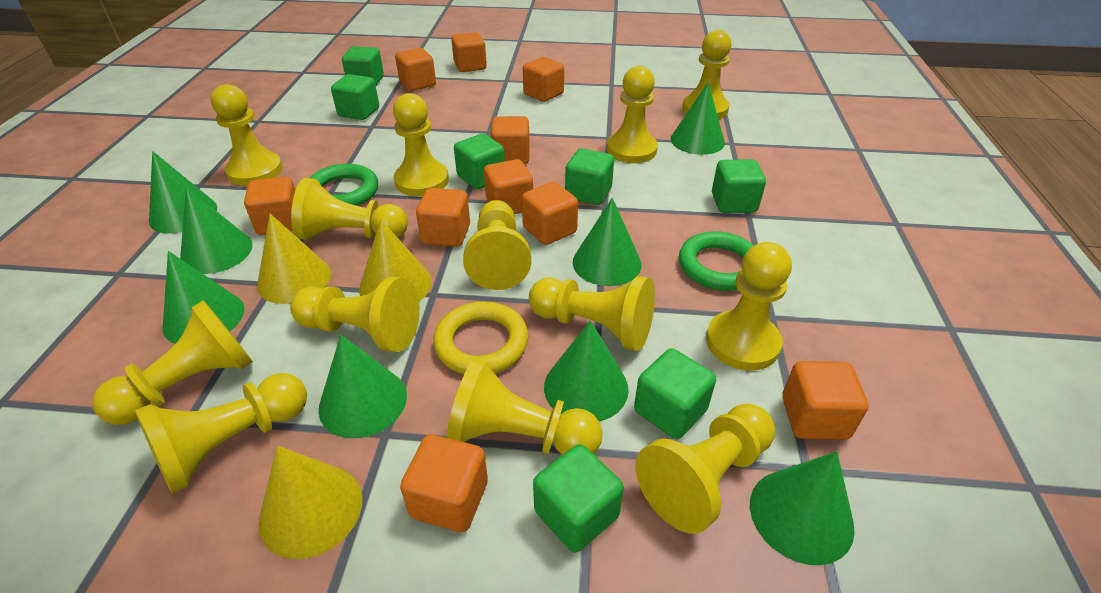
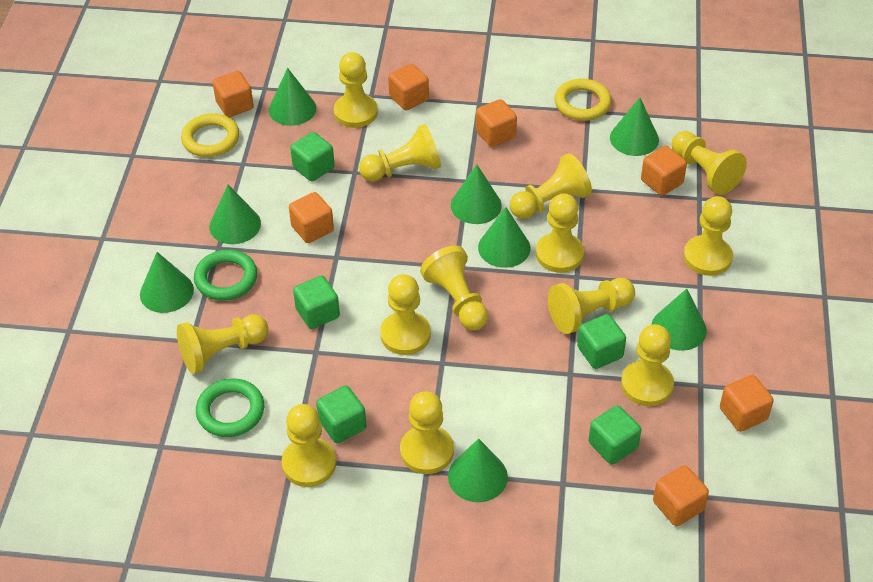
green cube: [331,74,379,120] [342,46,384,85] [454,134,505,189] [533,444,624,553] [565,148,614,205] [634,348,716,439] [712,159,766,213] = 7 -> [290,132,335,181] [293,275,340,329] [316,385,366,443] [577,314,626,369] [589,405,641,465] = 5
orange cube: [244,176,295,235] [395,48,436,91] [400,435,488,532] [416,188,470,247] [451,32,487,72] [484,159,533,214] [491,116,530,164] [522,182,578,245] [523,57,564,102] [782,361,868,440] = 10 -> [212,71,254,117] [289,192,334,243] [388,64,429,111] [476,99,517,147] [641,146,687,196] [653,465,709,526] [720,375,774,432] = 7
yellow cone: [257,214,331,304] [259,446,362,559] [359,219,432,301] = 3 -> none = 0
yellow ring: [433,302,529,374] = 1 -> [181,113,239,157] [554,79,612,121] = 2

